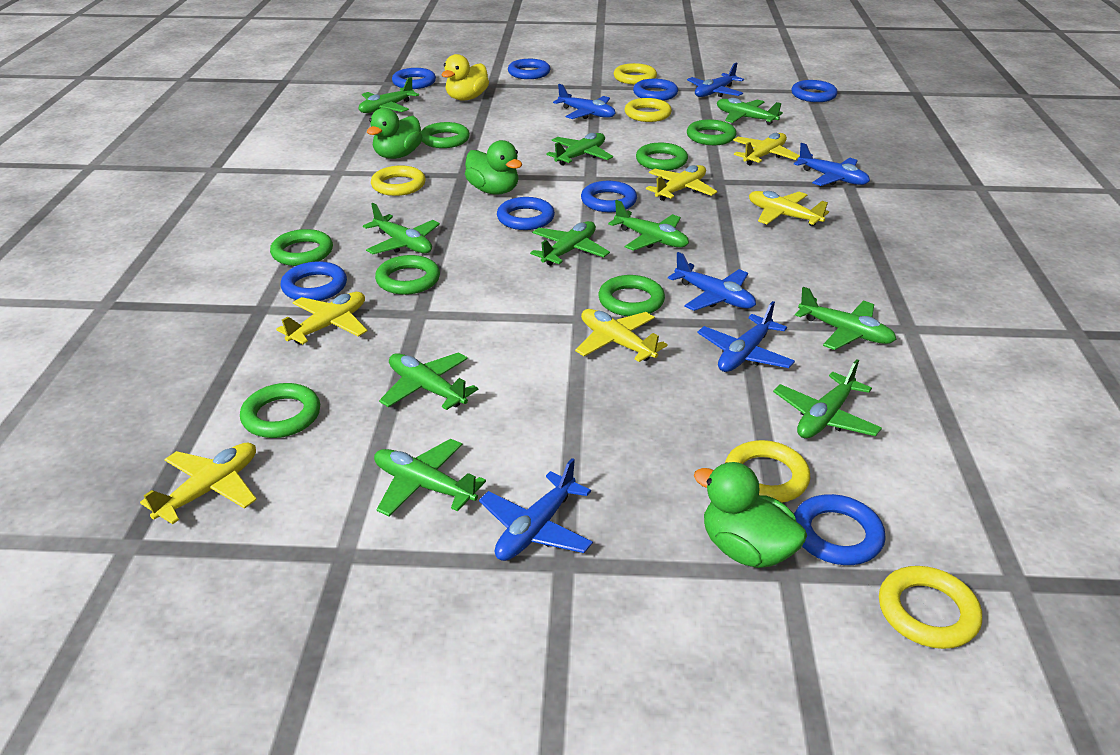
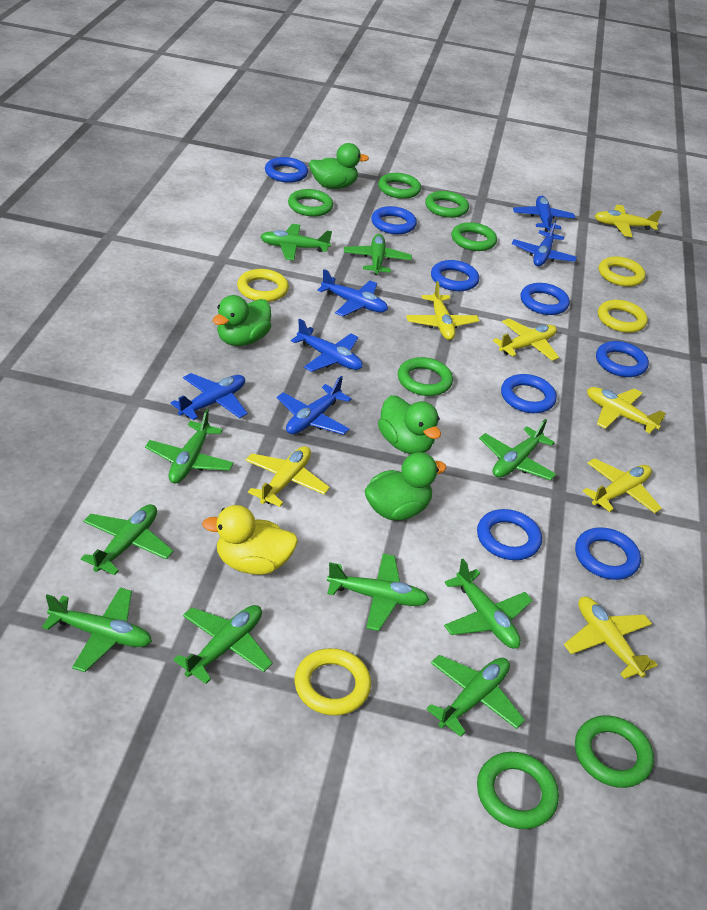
green duck: [367,108,422,159] [465,140,522,195] [694,462,807,568] = 3 -> [213,295,271,346] [309,143,369,189] [364,452,446,520] [378,395,441,454] = 4
yellow plane: [140,443,257,524] [276,292,368,344] [575,309,668,362] [646,165,717,201] [733,133,800,165] [749,191,829,226] = 6 -> [246,446,330,507] [406,281,479,340] [492,319,559,361] [564,597,658,679] [583,458,662,513] [587,387,666,433] [595,205,662,237] = 7
yellow ring: [371,165,426,196] [614,63,657,84] [625,98,672,122] [725,440,810,502] [879,566,982,649] = 5 -> [237,269,289,302] [295,648,371,716] [598,300,648,333] [599,256,646,287] = 4

